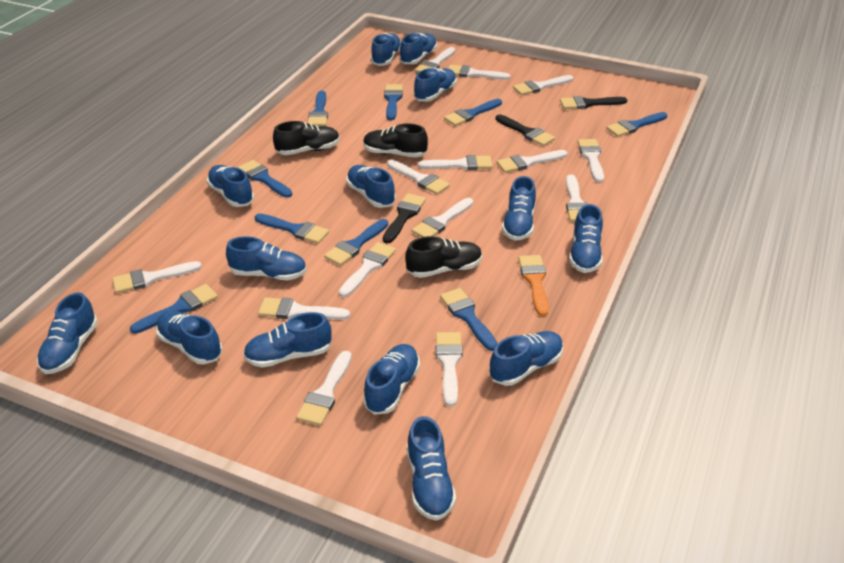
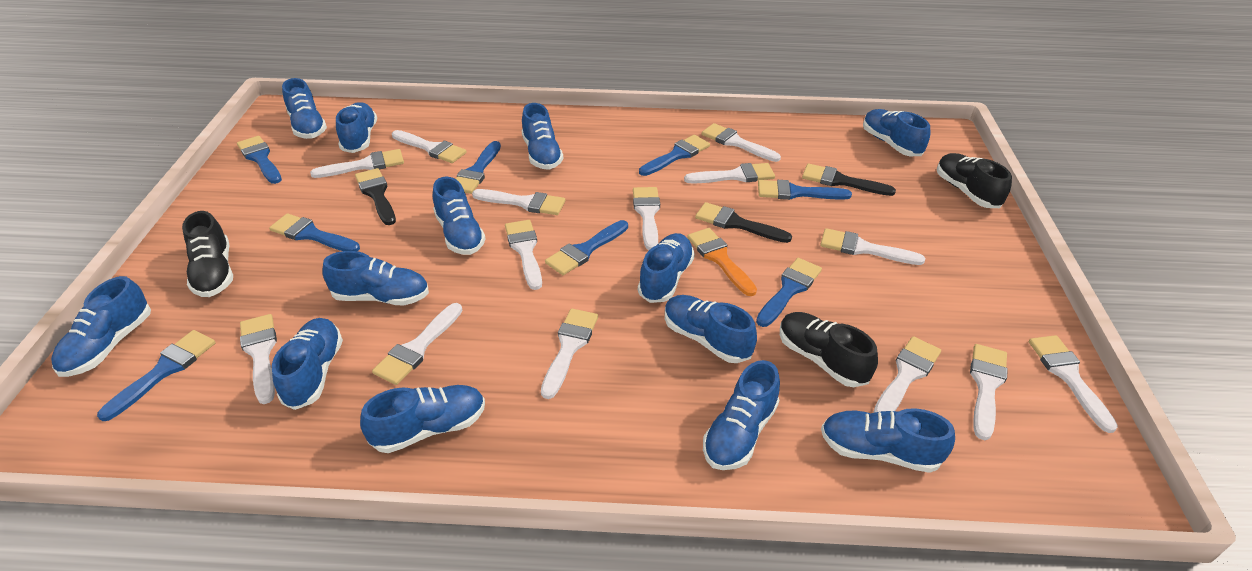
blue brush: [130,284,218,334] [238,160,292,198] [255,213,329,244] [308,91,328,126] [324,219,388,266] [384,84,403,120] [440,288,497,351] [444,99,502,126] [606,112,667,137] = 9 -> [97,330,215,421] [237,136,282,184] [269,214,360,251] [456,141,501,194] [545,220,628,275] [639,135,710,176] [756,258,822,327] [758,180,852,200] = 8
blue shoe: [37,293,98,374] [156,311,223,364] [207,165,254,207] [226,236,307,280] [243,312,332,368] [346,165,396,208] [363,344,420,414] [371,33,401,66] [399,33,437,64] [407,416,456,521] [414,68,457,102] [489,331,563,386] [502,176,536,241] [569,204,603,273] = 14 -> [51,276,151,377] [272,318,343,410] [282,78,327,139] [322,251,429,306] [336,102,377,153] [360,385,485,453] [433,176,486,255] [522,103,563,170] [638,233,695,303] [665,295,757,363] [703,360,780,470] [821,408,955,473] [863,109,930,156] = 13

